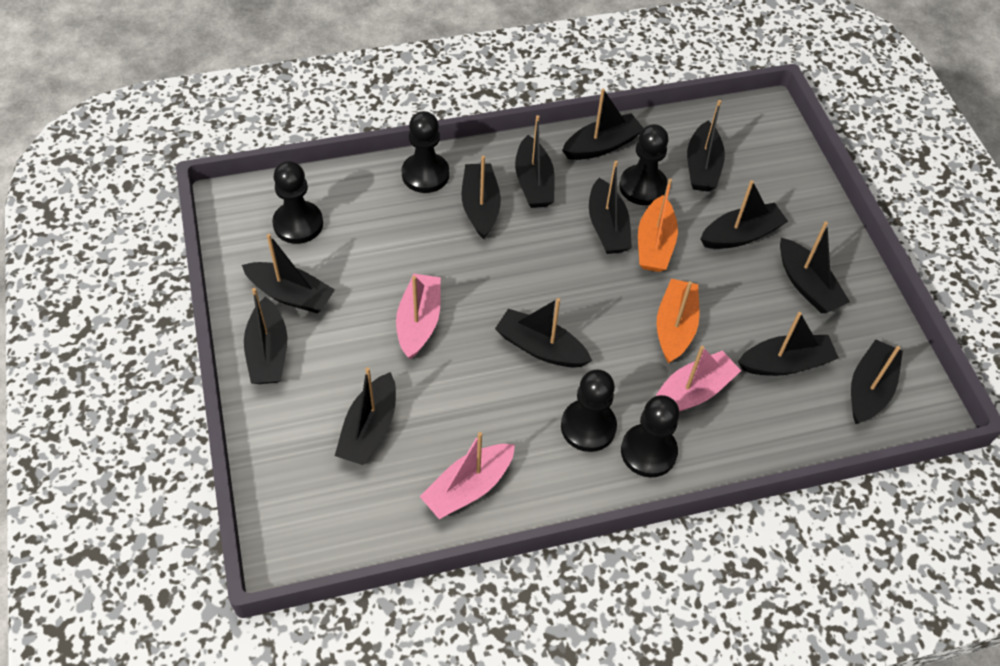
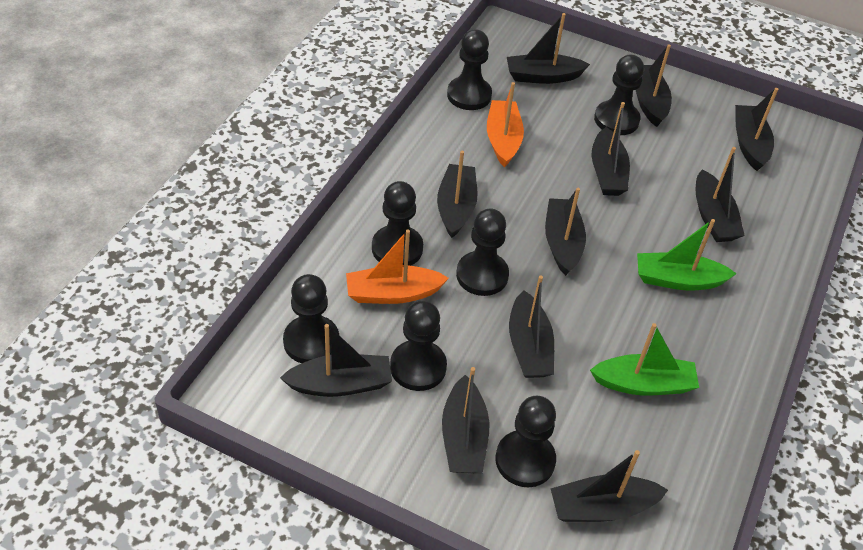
black boat: [242,234,335,313] [244,288,287,384] [335,367,396,465] [462,155,501,239] [495,298,592,367] [515,115,555,208] [562,89,644,160] [589,161,632,254] [687,100,725,192] [700,180,788,249] [738,312,839,376] [780,221,850,314] [851,339,903,424] = 13 -> [280,324,392,397] [437,151,478,238] [442,367,490,473] [507,13,590,84] [509,275,554,378] [545,188,586,276] [551,450,668,522] [592,102,630,196] [636,44,672,127] [695,147,745,242] [735,88,778,171] = 11
black pawn: [272,161,323,244] [402,111,449,193] [561,369,617,452] [619,124,669,205] [621,395,679,477] = 5 -> [283,274,339,363] [372,181,423,266] [390,301,447,391] [447,29,492,110] [456,208,509,296] [496,396,556,487] [594,55,644,135] = 7
green boat: none = 0 -> [590,323,699,395] [637,219,737,291] = 2
pink boat: [396,274,441,359] [420,432,515,519] [656,346,741,412] = 3 -> none = 0

